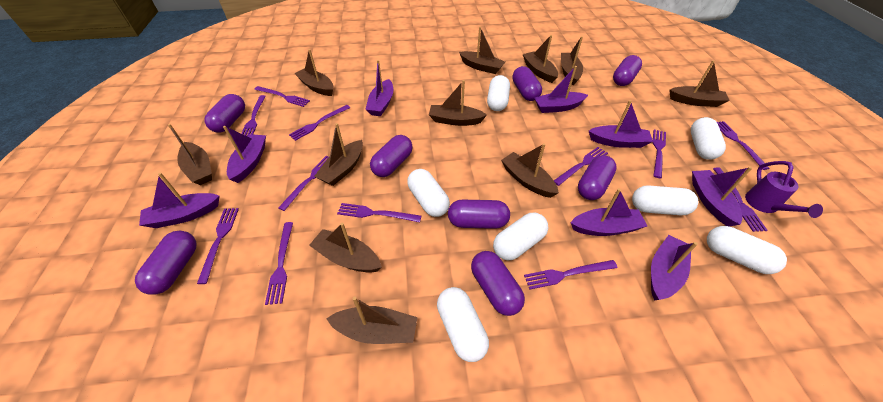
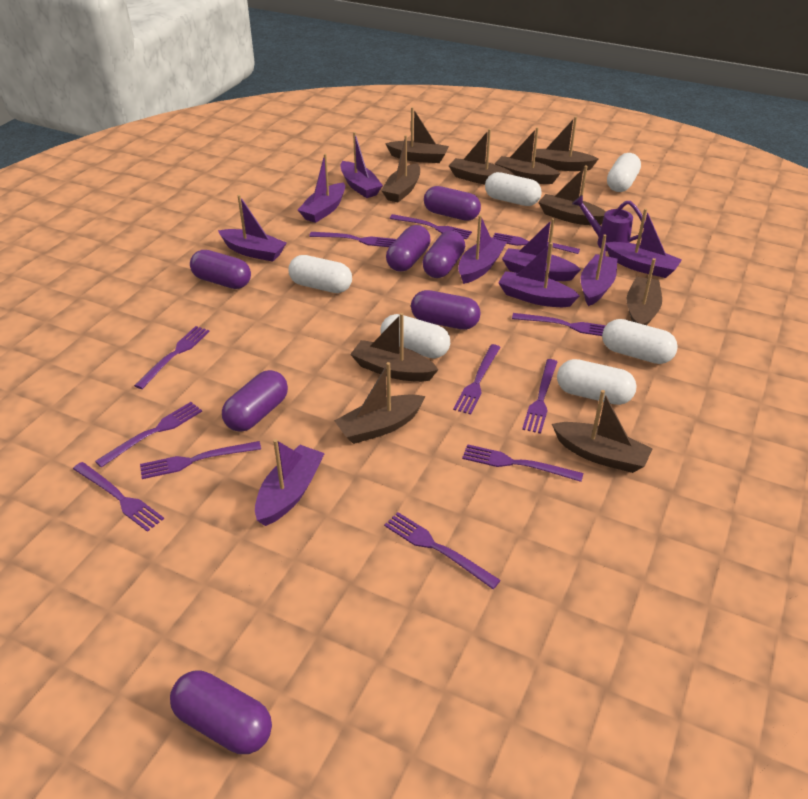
brown boat: [168,124,212,185] [294,49,333,96] [309,223,382,273] [314,123,363,186] [326,296,418,344] [429,80,487,126] [459,27,505,74] [501,143,559,198] [523,35,558,83] [561,36,583,85] [669,60,730,107] = 11 -> [334,362,425,444] [350,313,438,382] [381,135,420,202] [385,107,449,163] [449,129,514,184] [495,127,560,184] [535,116,598,171] [538,166,606,226] [552,390,653,473] [627,258,662,325] = 10
purple boat: [139,172,219,228] [223,126,266,183] [365,60,393,116] [534,66,588,113] [570,188,647,236] [589,100,653,148] [651,235,698,300] [692,167,752,227] = 8 -> [218,195,286,262] [255,439,325,526] [298,154,345,223] [340,132,383,198] [458,215,507,284] [498,243,580,307] [502,218,581,281] [581,234,617,306] [606,208,682,278] = 9
purple capsule: [135,231,196,295] [204,94,245,133] [370,135,413,177] [448,200,510,229] [471,251,525,316] [512,66,542,101] [578,155,617,200] [613,55,642,86] = 8 -> [170,670,272,754] [190,250,251,289] [222,370,288,432] [386,225,431,272] [411,290,481,330] [423,231,465,278] [424,186,481,221] = 7
white capsule: [407,169,450,217] [437,287,489,362] [487,75,510,111] [493,213,549,260] [632,185,698,215] [691,117,726,160] [707,226,787,274] = 7 -> [288,255,352,293] [380,314,450,359] [485,172,542,206] [557,359,637,405] [602,319,678,364] [607,153,641,192] = 6

